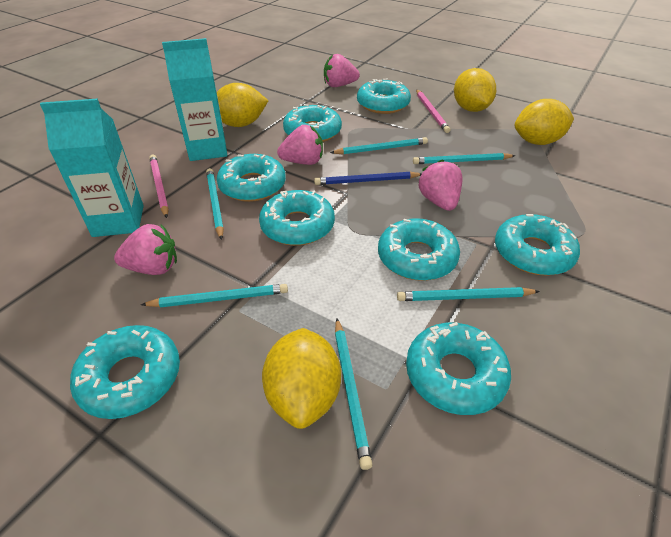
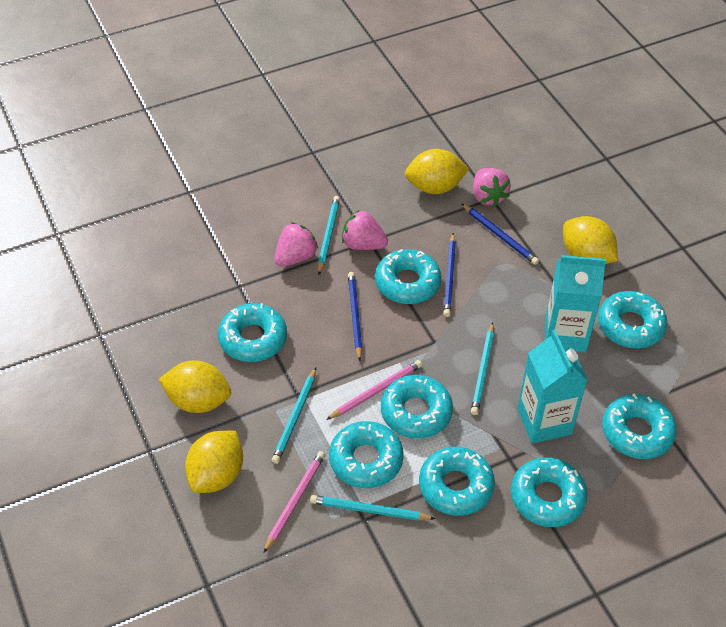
blue pencil: [314,172,422,185] = 1 -> [348,272,362,361] [443,233,456,317] [461,203,539,265] = 3
pink strawberry: [114,224,177,275] [277,125,323,165] [324,54,360,87] [418,159,463,211] = 4 -> [274,222,318,267] [342,210,388,250] [473,168,511,207] = 3
turquoise pencil: [141,284,288,307] [206,168,224,240] [330,137,428,154] [335,319,373,470] [397,287,540,301] [413,153,515,164] = 6 -> [272,367,316,464] [310,495,435,521] [318,196,340,275] [471,322,494,415] = 4

